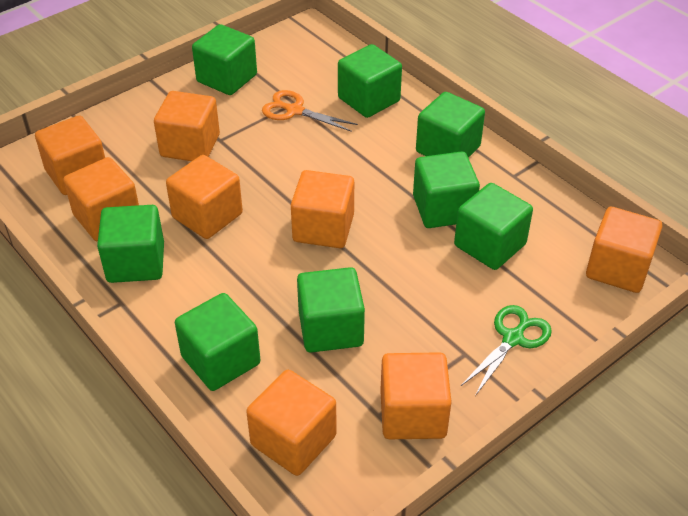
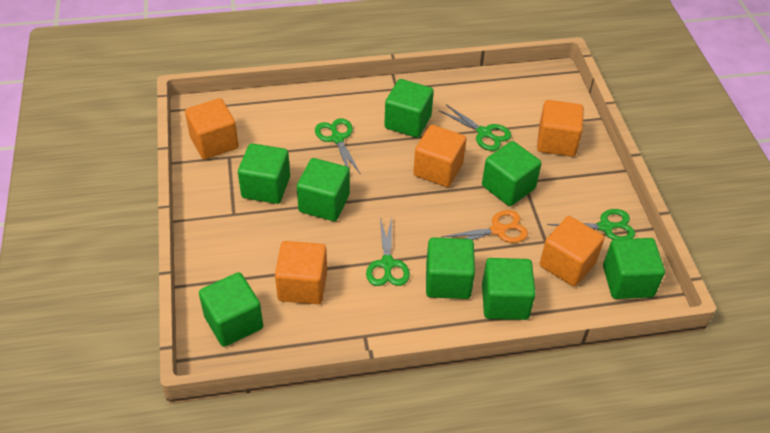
green scissors: [460,305,552,396] = 1 -> [315,118,361,174] [366,217,410,286] [439,104,512,151] [547,209,635,240] = 4
orange cube: [35,115,105,195] [63,157,139,241] [154,91,220,161] [166,155,243,239] [246,370,337,476] [291,170,354,248] [380,352,452,439] [586,207,662,293] = 8 -> [185,98,239,159] [275,241,327,304] [413,125,466,187] [537,100,584,157] [540,216,604,286] = 5

